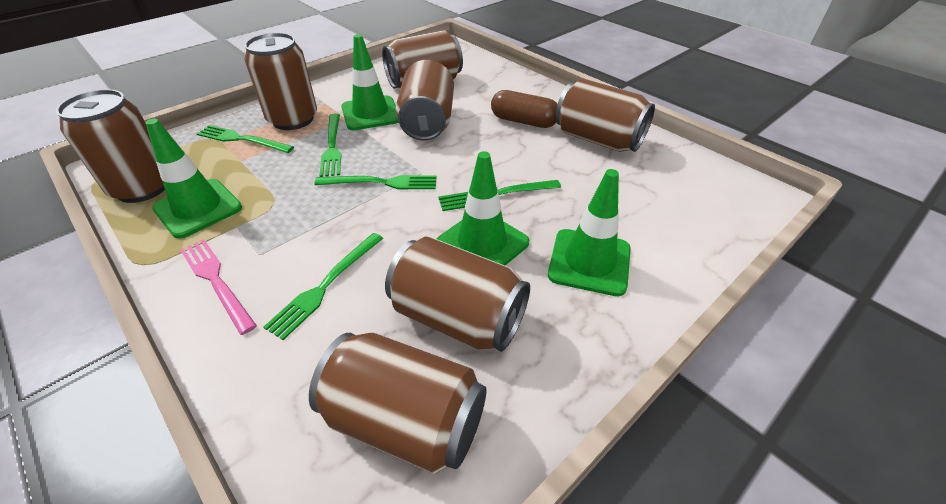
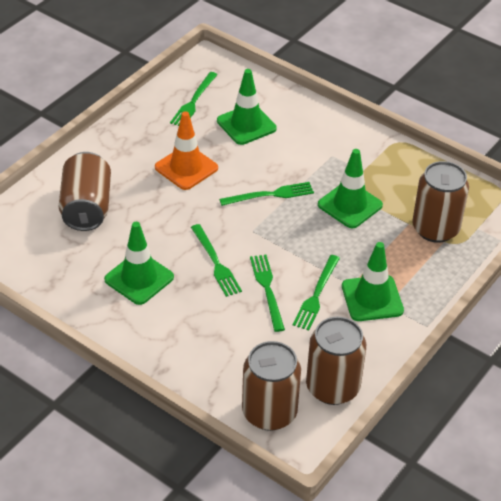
brown can: [56,89,165,203] [244,33,317,130] [309,333,486,474] [382,30,463,89] [385,236,530,352] [395,60,454,140] [555,78,655,152] = 7 -> [59,152,111,231] [242,341,301,431] [306,317,366,405] [412,161,469,243] = 4
brown capsule: [491,90,557,128] = 1 -> none = 0
orange traffic cone: none = 0 -> [155,111,218,190] = 1
pink fork: [180,239,257,335] = 1 -> none = 0

